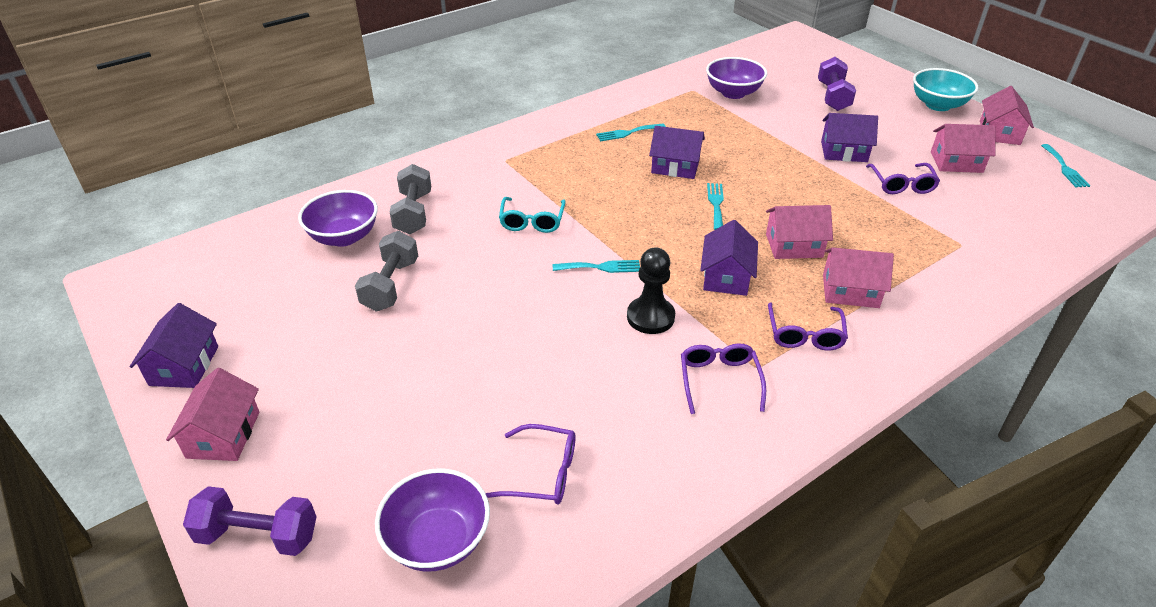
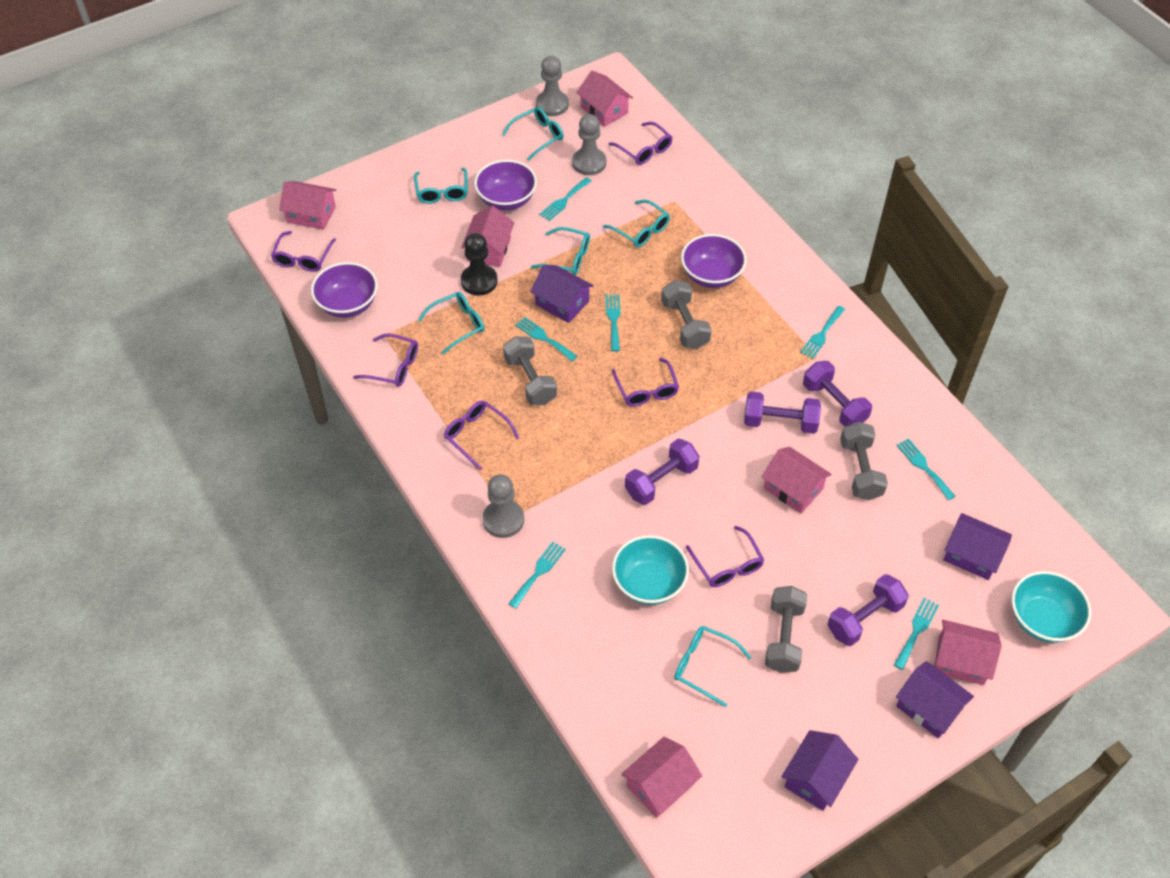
grey dumbbell: [355,231,418,311] [390,164,431,234] = 2 -> [503,336,557,405] [661,280,712,349] [765,586,807,673] [840,422,888,500] = 4
grey pawn: none = 0 -> [483,474,524,538] [536,56,569,116] [572,114,606,175] = 3
pink house: [166,368,259,461] [766,205,833,259] [823,247,894,308] [931,124,996,173] [980,86,1034,145] = 5 -> [279,181,336,230] [461,206,514,267] [576,71,633,127] [621,737,702,818] [762,447,832,513] [934,620,1002,685] = 6
purple dumbbell: [183,486,317,556] [818,57,856,111] = 2 -> [625,439,699,505] [744,392,821,434] [803,361,872,427] [827,574,909,646] = 4
purple glasses: [486,424,576,505] [681,343,766,414] [768,302,848,351] [866,163,940,194] = 4 -> [271,231,336,272] [353,333,418,387] [444,401,519,470] [609,122,672,165] [612,358,679,406] [686,526,764,587] = 6
turquoise bowl: [913,68,978,111] = 1 -> [612,535,689,605] [1011,571,1091,643] = 2
turquoise fork: [553,260,640,273] [596,124,666,141] [707,183,724,230] [1041,144,1090,187] = 4 -> [508,542,566,609] [515,317,577,361] [539,177,591,221] [606,294,621,352] [800,306,845,359] [894,598,939,670] [897,438,956,501] = 7
turquoise glasses: [499,197,566,233] = 1 -> [414,168,468,204] [418,292,484,354] [502,107,563,160] [531,227,590,275] [603,200,670,247] [674,626,751,707] = 6

